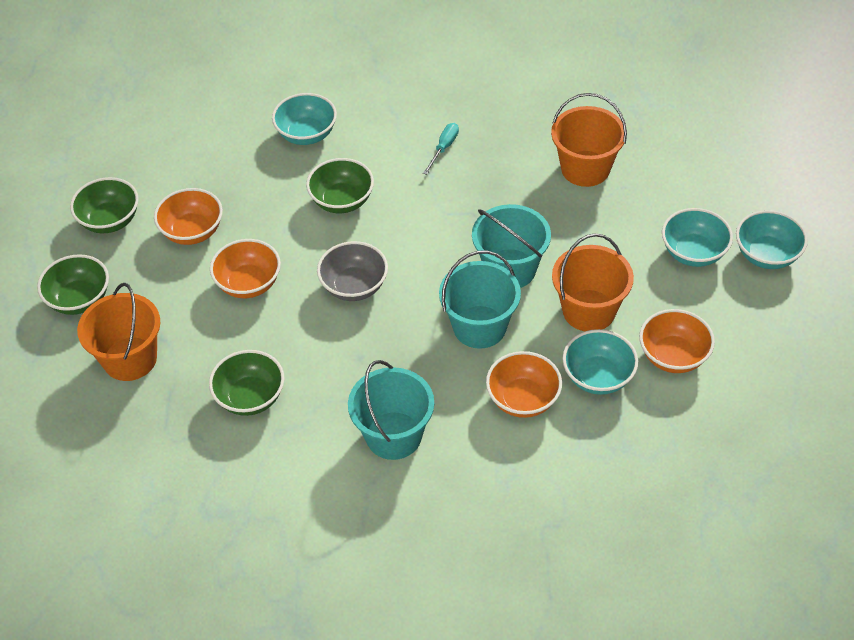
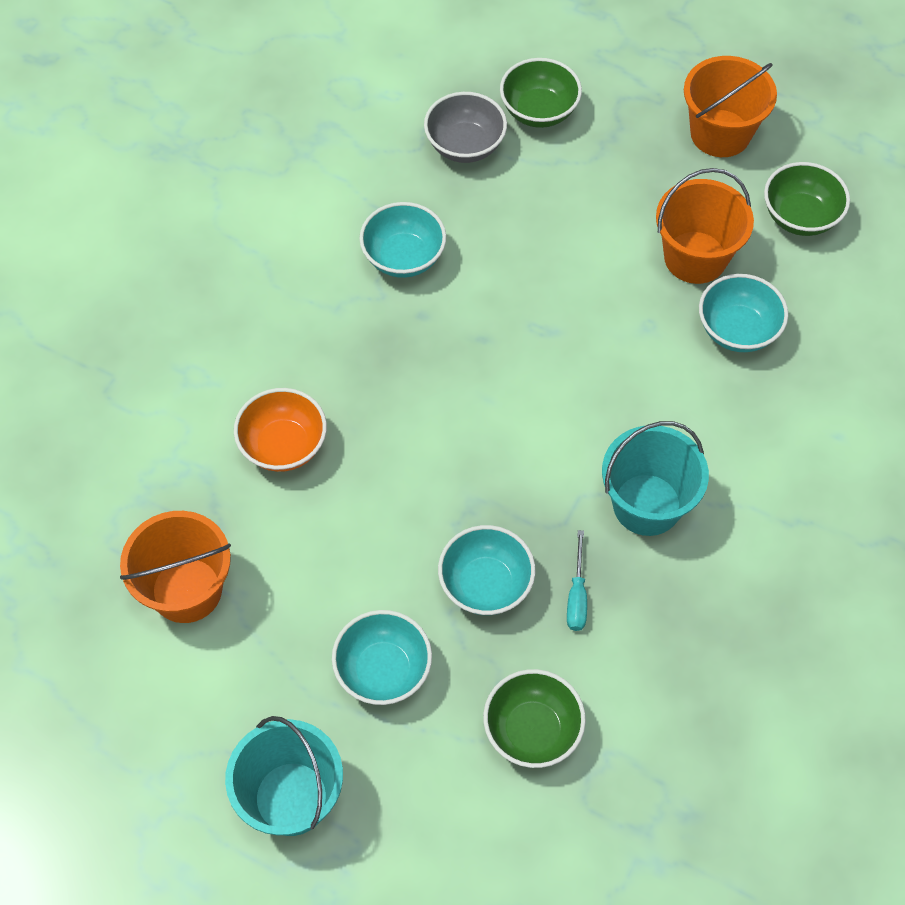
green bowl: [37,254,109,315] [70,177,139,233] [209,350,284,416] [306,158,374,213] = 4 -> [483,669,586,768] [500,58,582,128] [764,162,850,236] = 3
orange bowl: [154,188,223,245] [210,239,281,298] [486,351,562,418] [639,309,715,373] = 4 -> [234,388,327,472] = 1
turquoise bucket: [348,360,434,460] [439,250,521,349] [472,204,551,288] = 3 -> [225,716,343,836] [602,421,709,536] = 2

